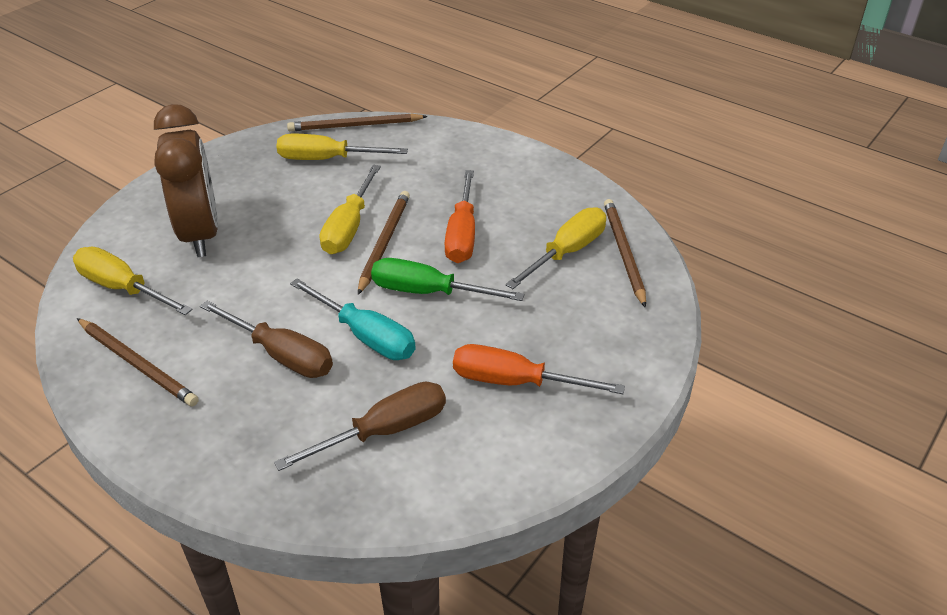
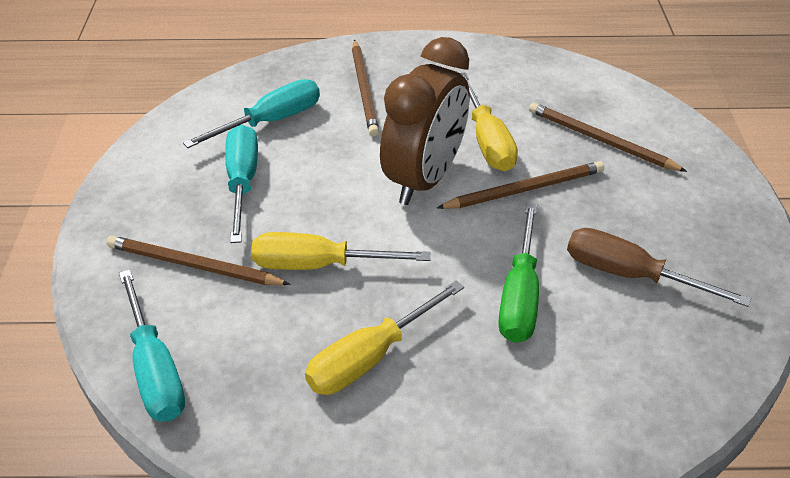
brown screwdriver: [200,301,333,378] [274,382,446,471] = 2 -> [567,228,751,307] = 1
orange screwdriver: [444,170,475,263] [453,344,625,394] = 2 -> none = 0
turquoise screwdriver: [290,278,416,360] = 1 -> [119,269,185,422] [183,79,320,148] [225,125,258,243] = 3
yellow screwdriver: [73,247,193,315] [276,134,408,160] [320,165,381,254] [505,207,606,289] = 4 -> [251,232,431,270] [305,280,464,395] [460,72,518,171] = 3

